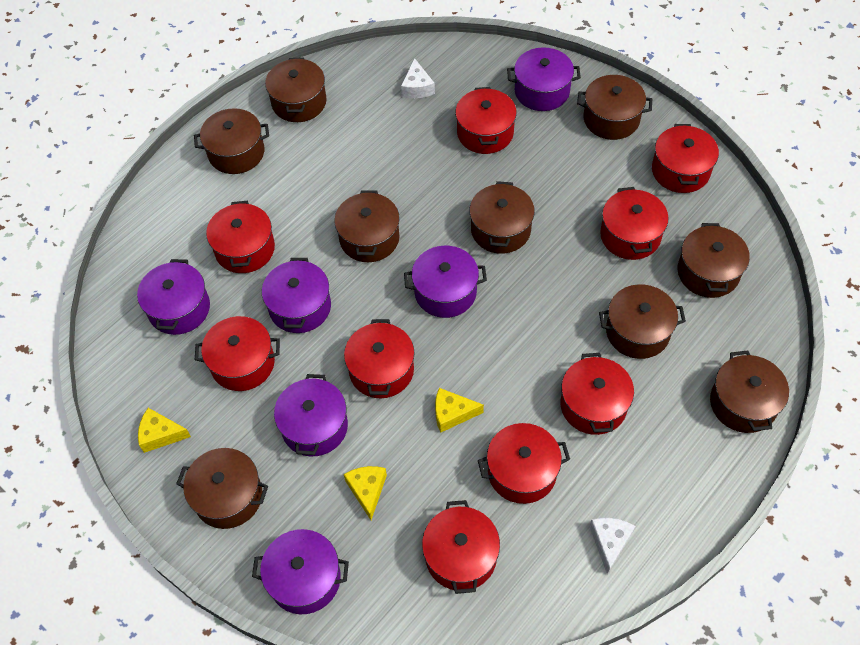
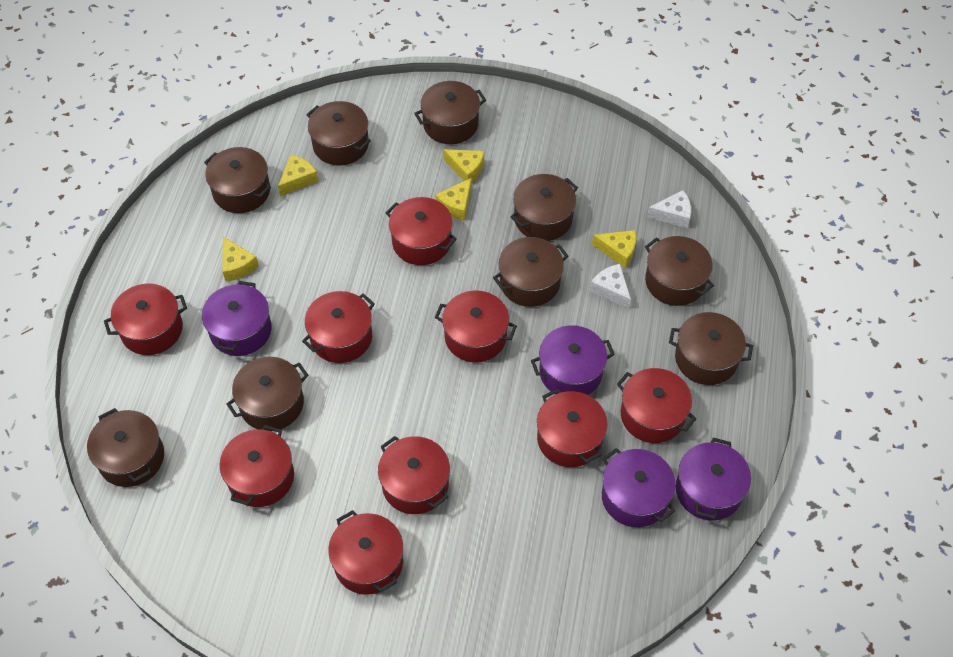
purple pot: [137,259,210,335] [252,529,349,614] [262,258,331,333] [274,374,348,456] [404,246,487,318] [507,47,581,111] = 6 -> [202,281,272,356] [531,325,615,395] [602,448,675,527] [676,437,751,520] = 4
yellow cheese: [138,408,191,453] [344,466,387,520] [435,388,484,433] = 3 -> [223,237,259,282] [278,155,319,196] [436,178,472,221] [443,149,484,182] [592,230,636,268] = 5

